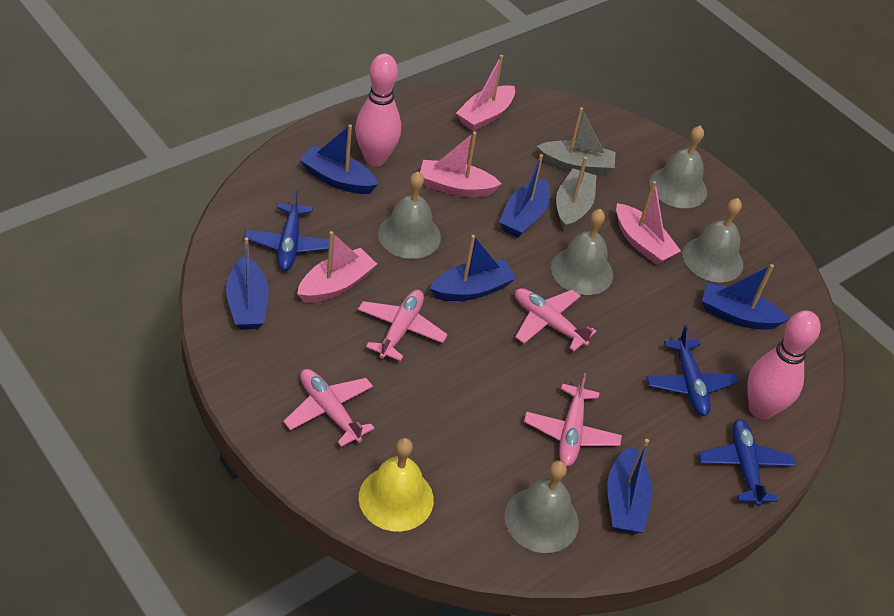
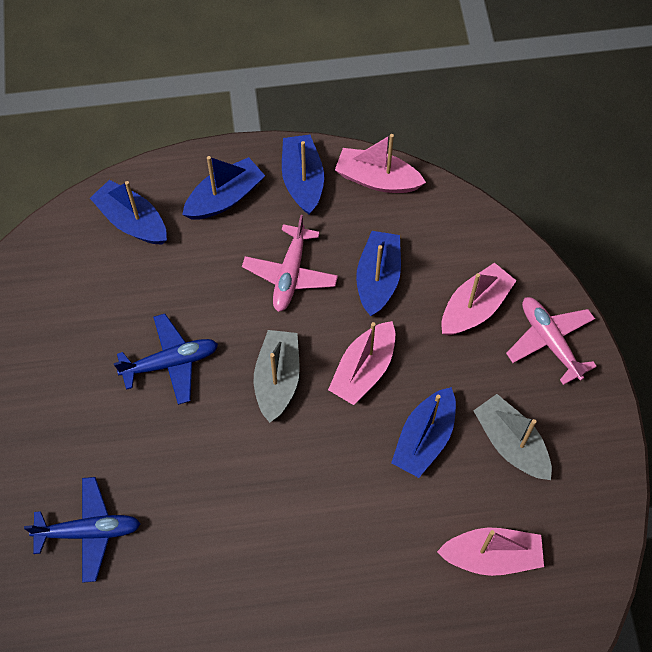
blue boat: [226,237,269,330] [300,124,378,194] [430,235,516,301] [499,154,550,238] [607,439,653,533] [702,264,789,330] = 6 -> [90,180,167,244] [182,156,265,220] [282,135,324,215] [356,231,401,316] [391,387,456,478] = 5
blue plane: [244,190,329,271] [647,325,739,416] [699,419,796,506] = 3 -> [24,477,141,583] [114,314,218,405] = 2
grey bell: [378,172,441,259] [504,461,579,553] [551,209,613,295] [650,126,707,208] [683,198,743,282] = 5 -> none = 0
pink bowling pin: [355,54,401,166] [747,310,820,419] = 2 -> none = 0
pink plane: [283,369,375,447] [358,290,448,361] [515,288,597,351] [524,373,622,467] = 4 -> [242,215,338,312] [506,297,597,385] = 2
yellow bell: [359,438,434,532] = 1 -> none = 0

